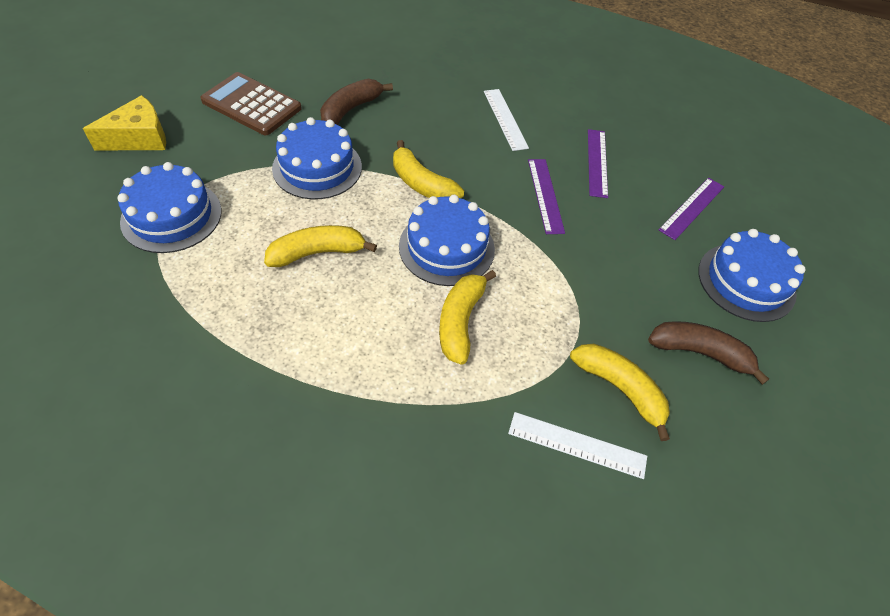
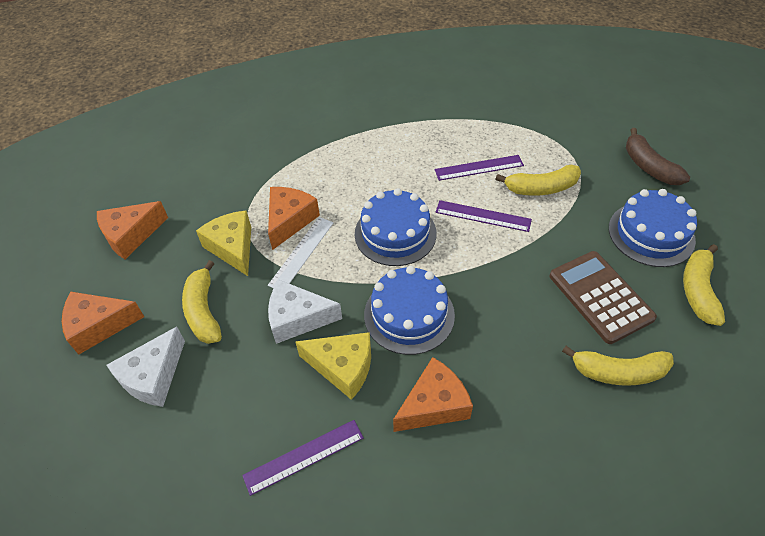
blue cake: [117,162,222,253] [272,117,362,199] [399,195,495,286] [698,229,806,322] = 4 -> [355,188,437,266] [364,266,455,355] [609,189,697,267] = 3
brown banana: [320,79,393,125] [648,321,769,385] = 2 -> [626,128,690,185] = 1
orange cheese: none = 0 -> [62,292,144,355] [97,201,168,259] [268,187,320,250] [393,357,473,432] = 4
white cheese: none = 0 -> [107,327,185,407] [268,280,342,344] = 2
white ruler: [484,89,529,151] [508,412,647,479] = 2 -> [268,217,334,288] = 1
yellow cheese: [83,95,166,151] = 1 -> [196,210,251,276] [295,332,371,400] = 2

